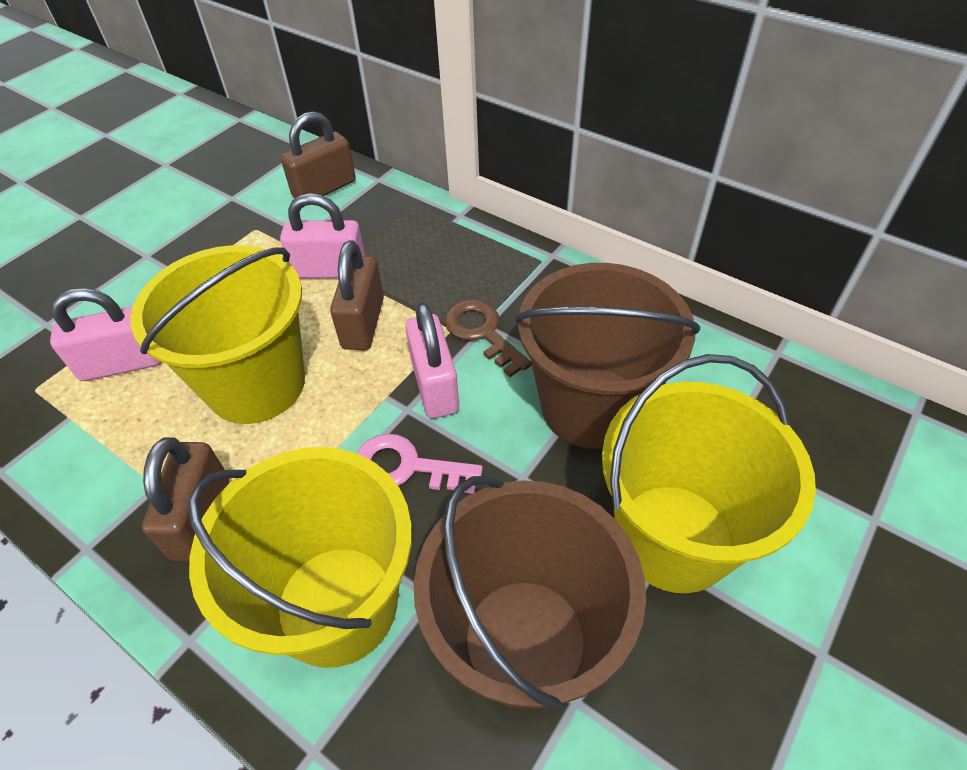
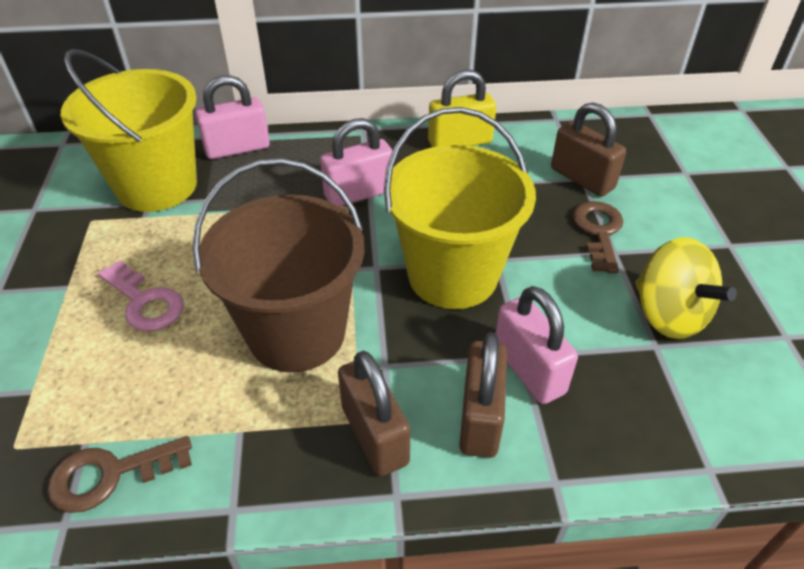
brown bucket: [414,476,646,711] [515,263,700,449] = 2 -> [192,158,365,373] = 1
brown key: [445,299,532,377] = 1 -> [47,436,192,513] [572,201,623,273] = 2
yellow bucket: [130,245,305,424] [188,447,412,668] [602,354,816,593] = 3 -> [61,49,197,212] [384,107,536,309] = 2
yellow padlock: none = 0 -> [428,70,496,147] = 1
yellow spinning top: none = 0 -> [635,237,737,339] = 1

